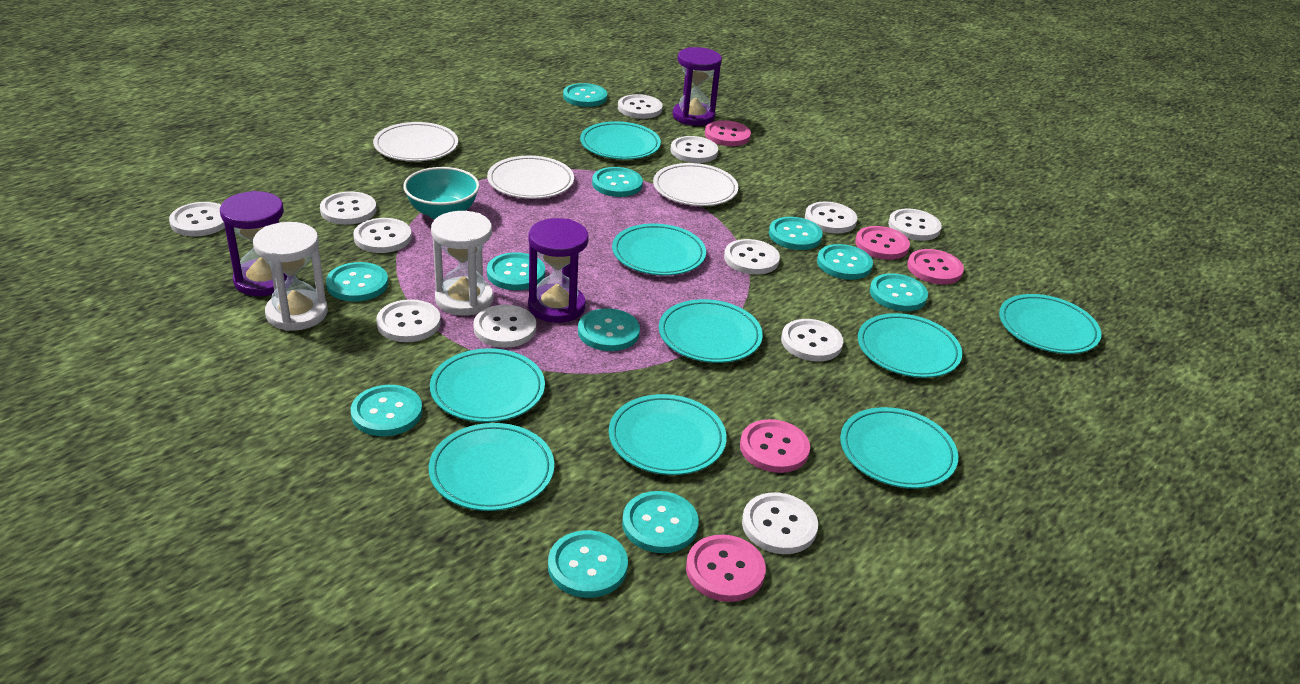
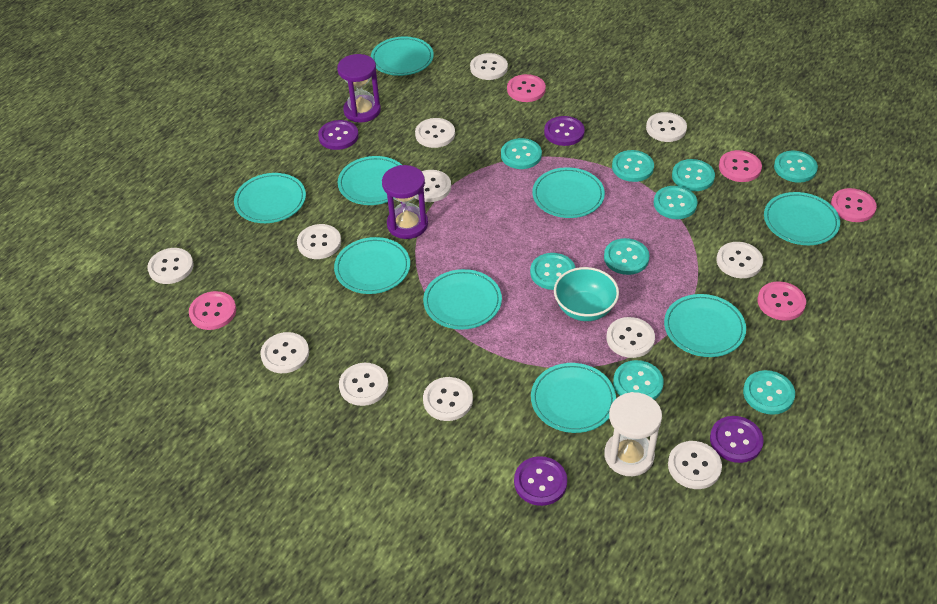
purple button: none = 0 -> [318,120,359,150] [514,456,567,506] [544,116,585,146] [710,416,764,463] = 4
purple hourglass: [220,191,287,296] [528,218,589,323] [672,47,722,126] = 3 -> [337,54,381,123] [382,165,428,239] = 2
turquoise button: [326,262,388,302] [351,385,422,436] [487,252,545,290] [548,530,628,598] [563,83,607,107] [578,308,640,351] [592,167,643,197] [622,491,699,553] [769,217,823,250] [817,244,873,280] [870,273,928,311] = 11 -> [501,138,542,169] [530,253,576,290] [604,238,649,275] [612,150,654,182] [613,360,664,400] [654,186,698,219] [672,159,715,191] [743,370,795,415] [774,151,818,182] = 9
white hourglass: [253,222,328,331] [431,211,493,316] = 2 -> [604,392,662,476] = 1
white plate: [373,122,458,161] [487,156,574,199] [653,163,738,206] = 3 -> none = 0

